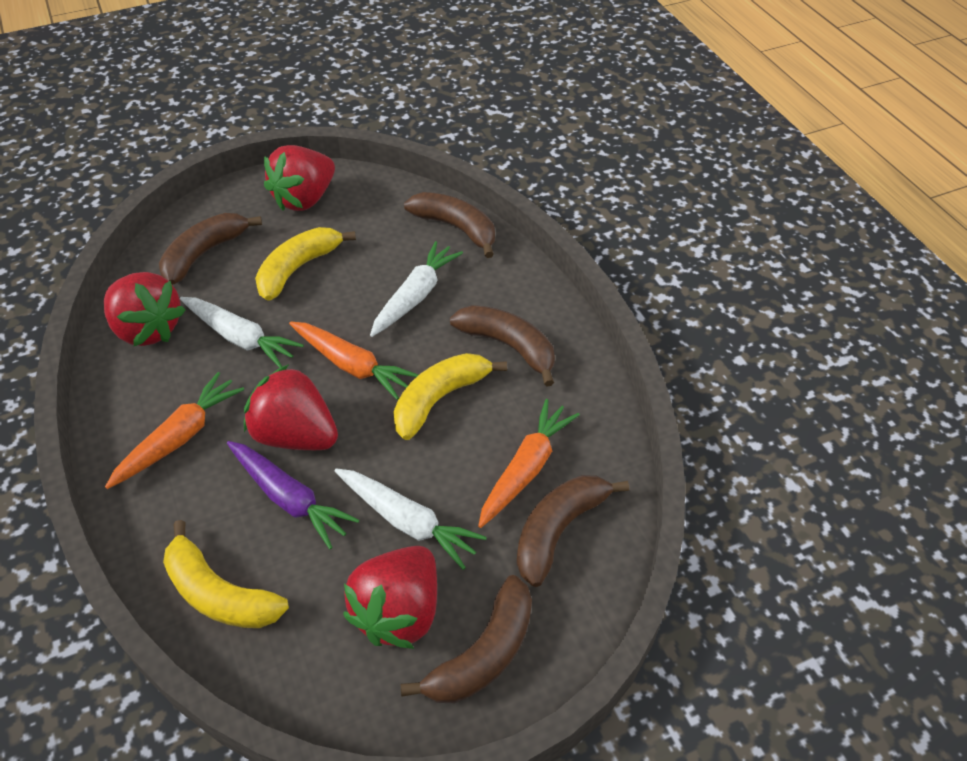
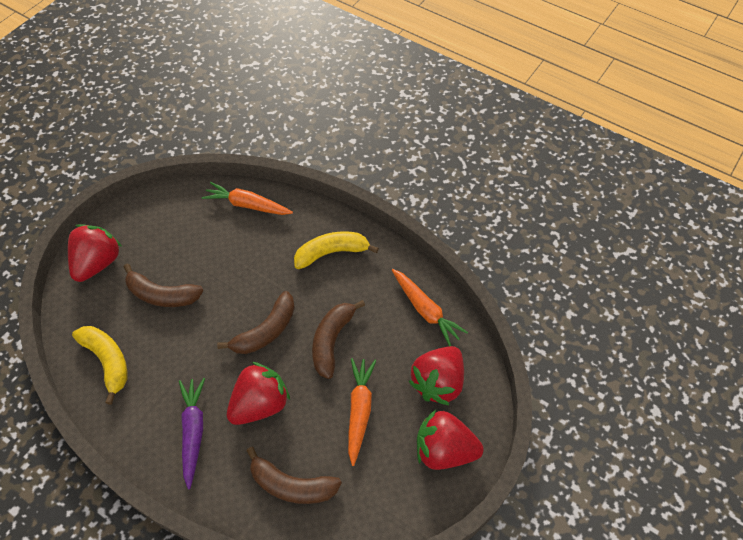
brown banana: [159,213,262,285] [401,575,532,703] [404,192,495,258] [450,305,555,387] [517,475,629,587] = 5 -> [124,264,203,307] [217,291,295,354] [246,447,342,504] [312,300,365,379] = 4
white carrot: [180,297,304,368] [335,468,487,570] [370,241,463,337] = 3 -> none = 0
yellow banana: [163,520,289,628] [255,227,356,301] [393,353,507,440] = 3 -> [72,326,127,405] [294,231,379,269] = 2

